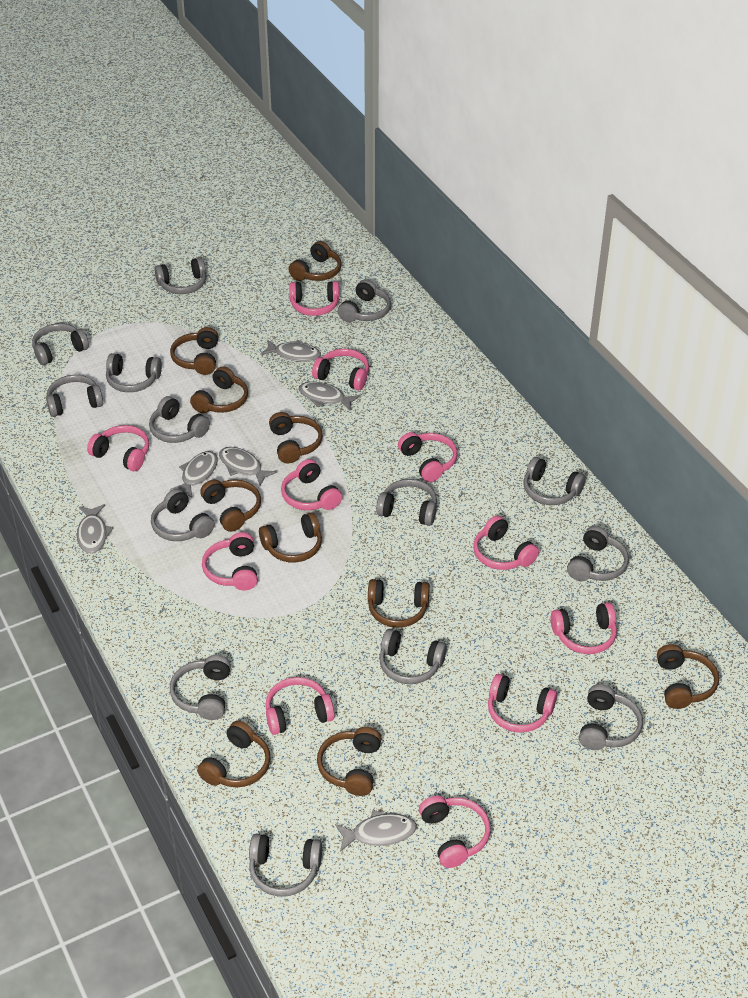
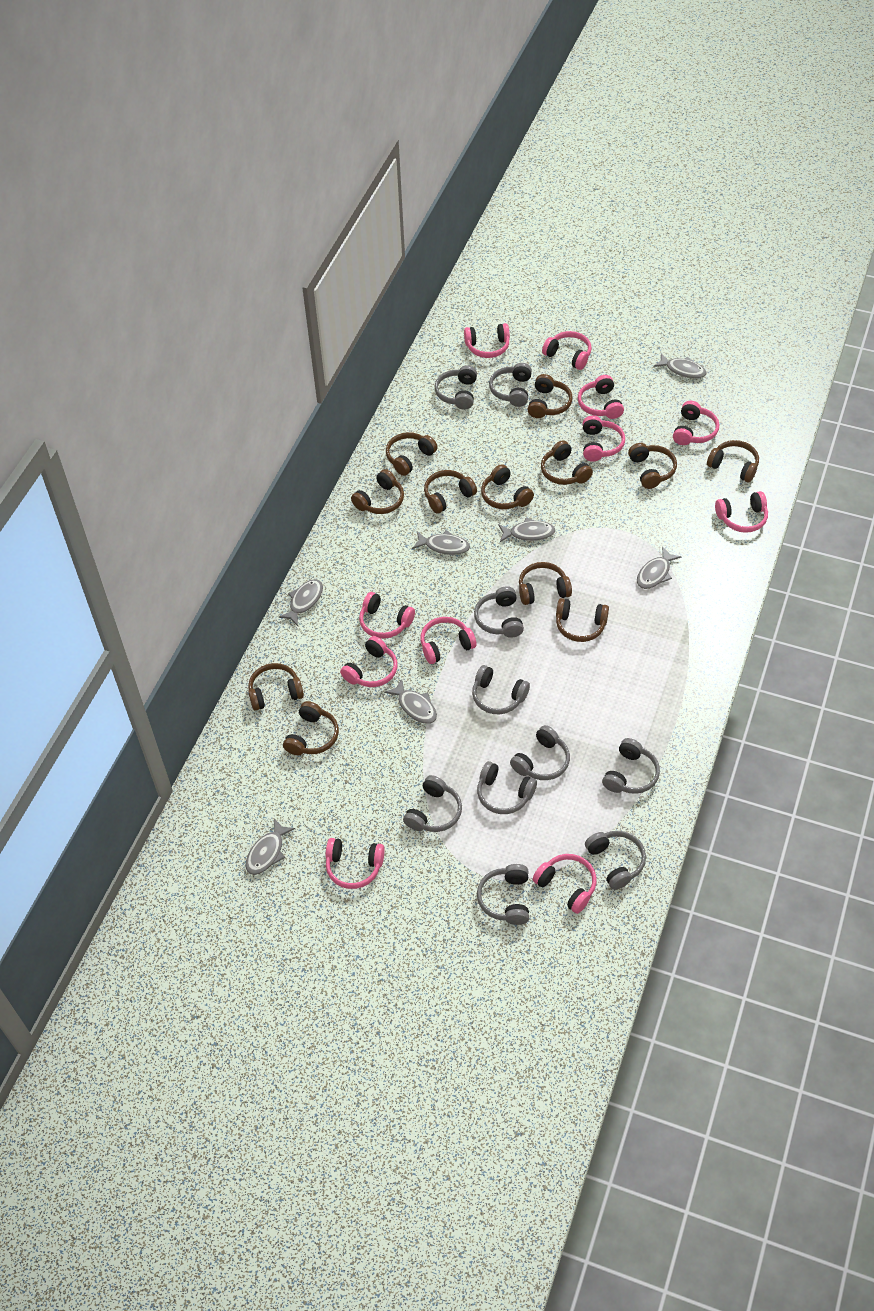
brown headphones: [170,327,218,375] [190,366,248,413] [197,721,271,788] [200,479,261,532] [259,512,322,562] [269,412,323,463] [288,241,341,281] [317,727,382,796] [368,579,430,628] [657,644,719,709] = 10 -> [248,663,304,711] [283,701,339,755] [351,469,404,514] [386,432,438,476] [424,470,477,514] [481,464,534,509] [519,562,572,605] [528,374,573,418] [541,440,593,485] [556,598,609,642] [628,443,677,489] [707,440,759,482] = 12
grey fish: [77,504,113,554] [170,451,218,498] [219,447,277,486] [260,339,321,362] [298,382,360,411] [335,810,417,852] = 6 -> [246,819,295,875] [279,579,323,626] [384,679,437,724] [412,530,470,555] [498,518,556,542] [637,546,681,589] [653,353,707,379] = 7
grey headphones: [32,323,89,365] [46,375,103,417] [106,353,162,392] [149,396,210,443] [151,489,214,541] [155,257,206,294] [170,655,231,720] [249,834,322,897] [338,279,391,322] [376,479,437,526] [379,629,447,684] [524,457,586,505] [567,526,629,581] [579,684,643,750] = 14 -> [403,775,462,832] [435,365,477,410] [472,665,530,714] [474,586,524,638] [477,761,537,814] [477,864,529,925] [489,363,532,407] [510,725,570,780] [585,831,646,890] [602,738,660,794] = 10

